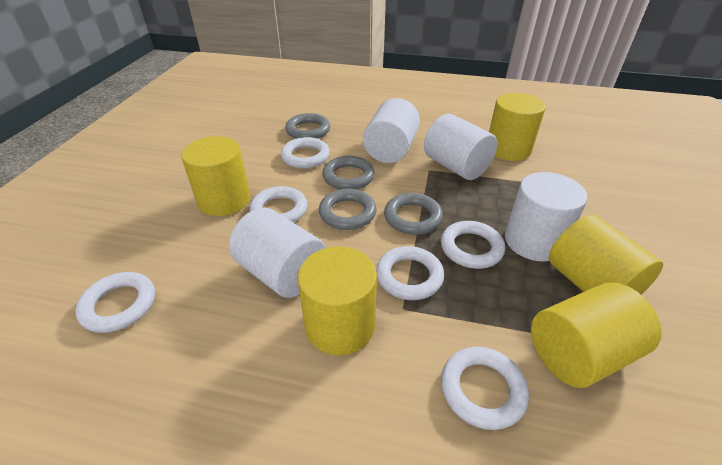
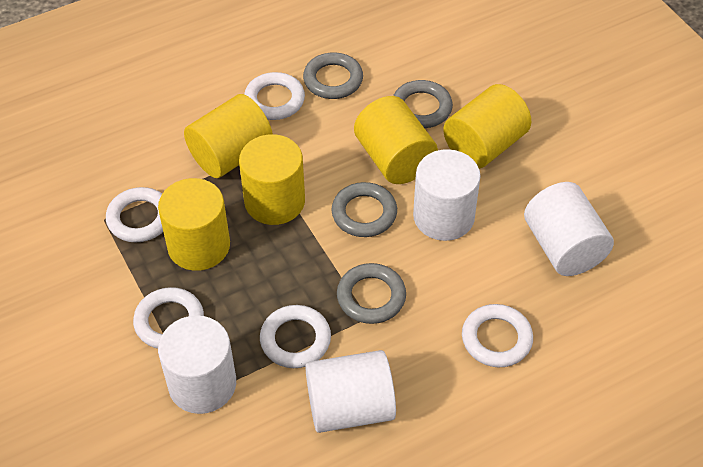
white ring: [76,272,155,333] [250,186,308,223] [281,137,330,169] [376,246,444,300] [441,221,505,269] [441,347,529,430] = 6 -> [106,187,163,242] [133,287,204,349] [244,72,305,120] [260,305,331,368] [462,304,533,367] = 5

